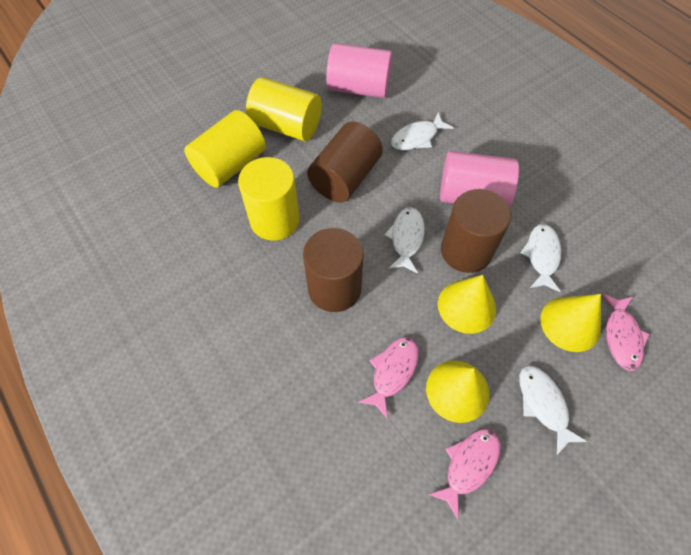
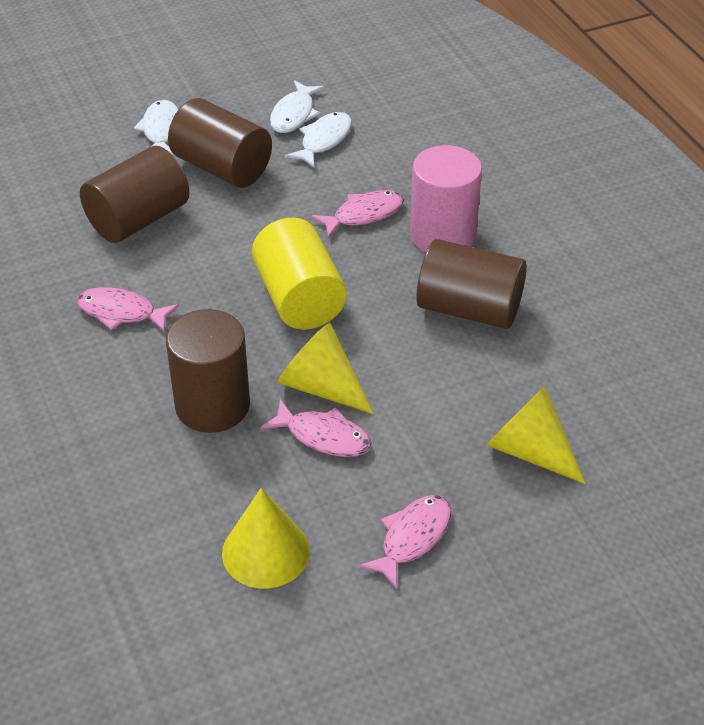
brown cylinder: [303,228,364,312] [307,122,383,203] [441,189,511,273] = 3 -> [80,146,189,243] [166,309,250,433] [168,98,272,188] [416,239,527,329] = 4
pink cylinder: [326,43,392,98] [440,151,519,207] = 2 -> [410,145,482,252] = 1
pink fish: [358,337,419,419] [428,428,501,519] [602,294,650,371] = 3 -> [76,287,179,333] [261,399,372,457] [311,190,404,238] [358,495,451,589] = 4
white fish: [384,207,425,273] [391,112,454,150] [519,365,587,455] [520,224,561,292] = 4 -> [134,100,178,155] [270,80,325,133] [285,112,352,167] = 3
yellow cylinder: [184,110,266,188] [238,157,300,241] [246,77,322,141] = 3 -> [252,218,347,330] = 1

